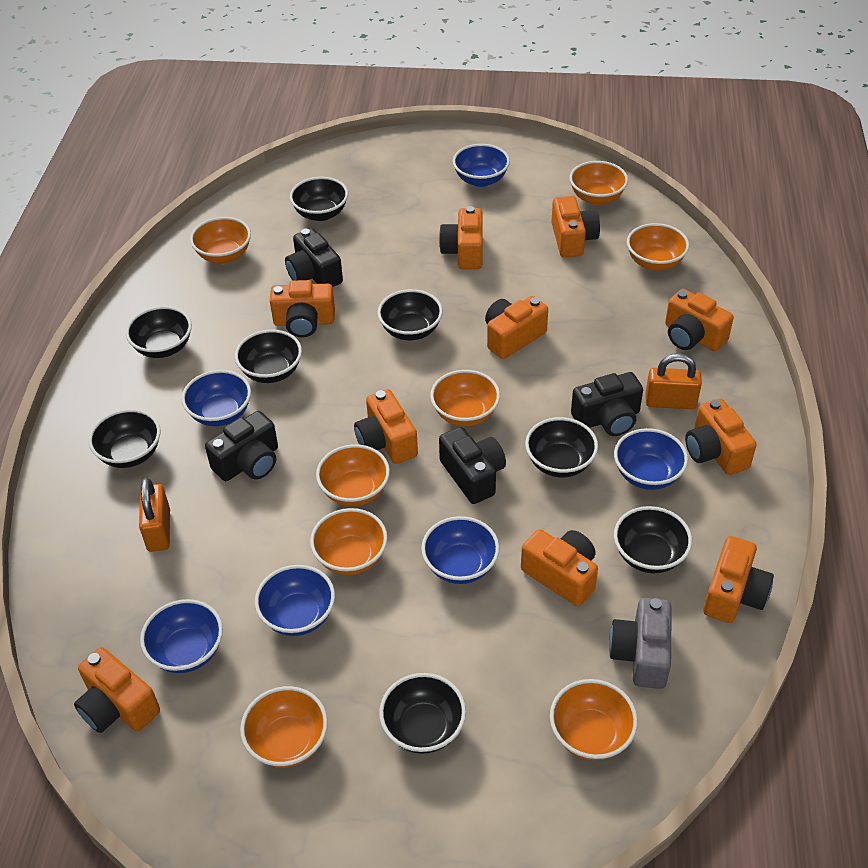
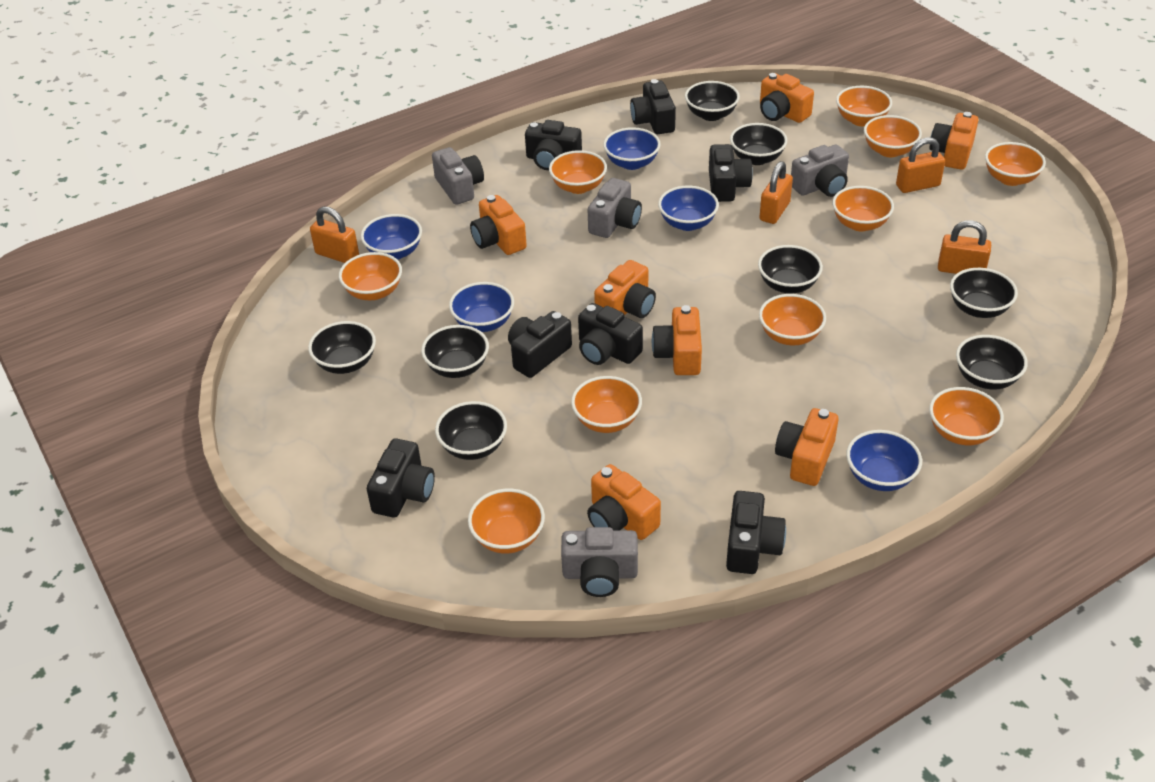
black camera: [205,411,278,481] [285,228,343,287] [439,427,506,504] [571,372,643,436] = 4 -> [367,438,435,518] [508,311,572,378] [525,120,582,170] [578,303,643,365] [630,79,676,134] [709,144,753,202] [726,491,786,574] = 7
blue bowl: [140,599,223,673] [181,370,251,426] [255,565,335,636] [421,516,500,584] [453,144,510,187] [614,428,688,490] = 6 -> [361,214,422,260] [449,282,514,332] [603,127,661,170] [658,186,719,231] [846,430,922,491] = 5
grey camera: [609,598,672,689] = 1 -> [432,147,484,205] [561,527,638,597] [588,178,642,238] [791,145,849,197] = 4
orange bowl: [190,217,251,263] [240,686,328,768] [310,508,388,575] [316,444,390,506] [430,370,500,426] [550,679,638,761] [569,161,628,205] [627,223,689,271] = 8 -> [339,252,402,300] [468,489,545,554] [549,150,607,194] [571,376,642,433] [759,294,826,345] [832,186,894,231] [836,86,892,126] [864,115,922,157] [929,387,1004,445] [985,142,1046,186] = 10
orange camera: [74,647,160,733] [270,280,335,338] [354,389,418,464] [439,206,483,269] [485,296,548,359] [521,529,598,606] [551,196,600,257] [665,289,734,351] [685,398,756,475] [703,536,774,623] = 10 -> [470,195,527,255] [587,464,661,540] [594,260,656,318] [652,305,702,375] [760,73,814,123] [775,408,838,486] [929,112,978,170] = 7
orange padlock: [139,478,170,552] [646,354,702,409] = 2 -> [310,206,359,263] [759,161,793,224] [896,137,945,193] [938,220,991,274] = 4

